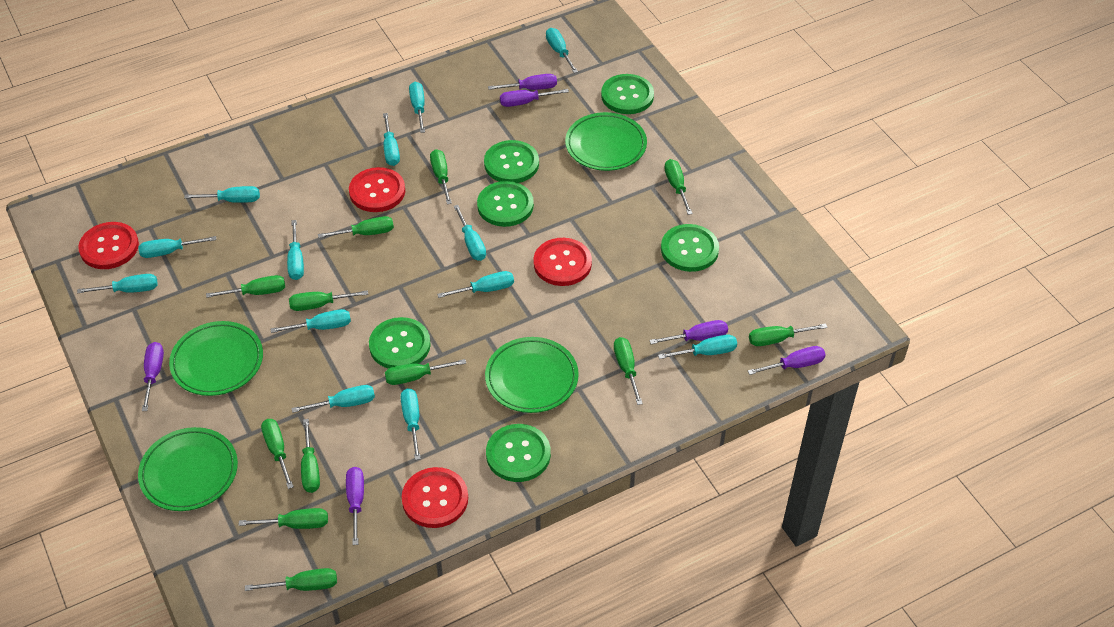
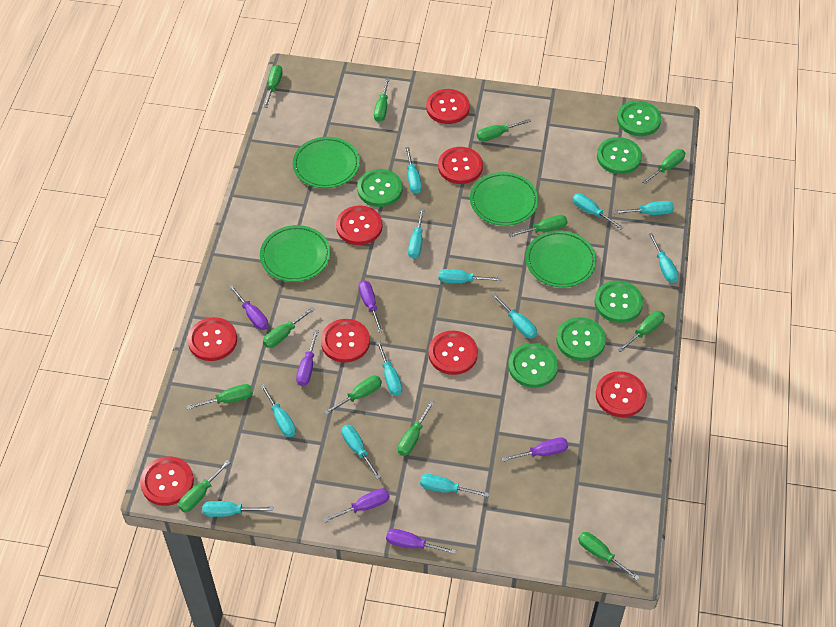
red button: [78,222,139,269] [349,167,405,212] [402,467,468,528] [533,238,592,286] = 4 -> [140,457,194,506] [187,317,237,361] [321,319,370,363] [336,205,382,245] [426,89,470,124] [428,331,478,375] [438,147,483,184] [596,371,647,417] = 8
turquoise screwdriver: [77,274,158,293] [138,236,216,258] [184,186,260,203] [271,309,351,333] [287,220,304,280] [291,385,375,413] [383,113,400,166] [401,388,421,460] [409,82,425,133] [437,271,514,298] [454,205,486,261] [546,28,578,73] [658,335,737,359] = 13 -> [203,501,273,517] [260,384,296,437] [341,425,381,479] [376,340,402,396] [405,147,422,194] [408,208,425,259] [420,474,489,497] [439,269,501,283] [492,293,537,338] [572,193,623,229] [614,201,674,215] [649,233,678,283] = 12

